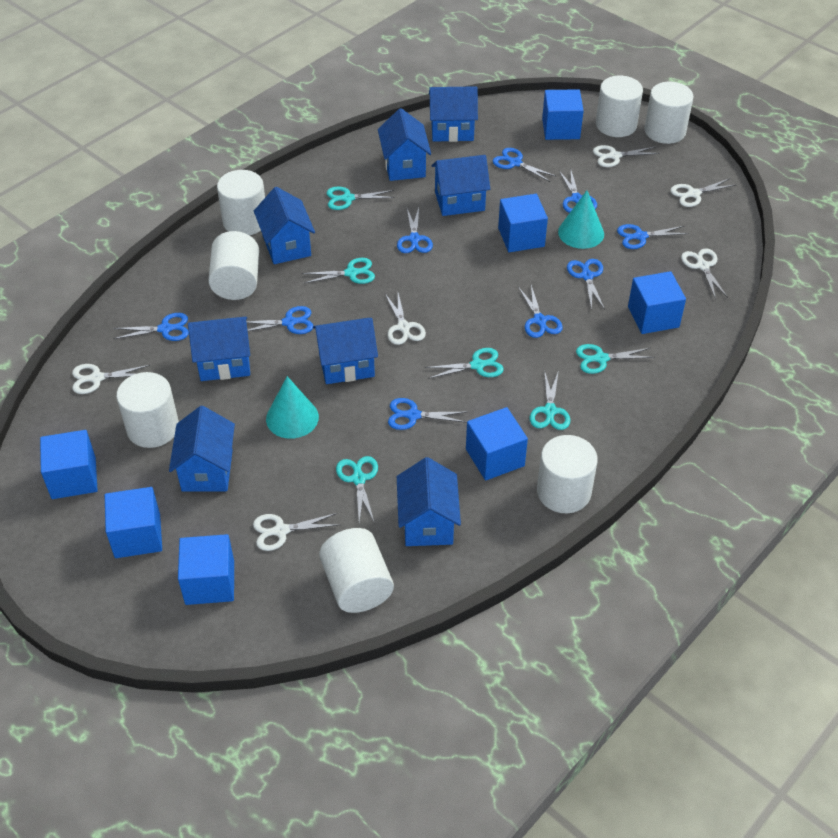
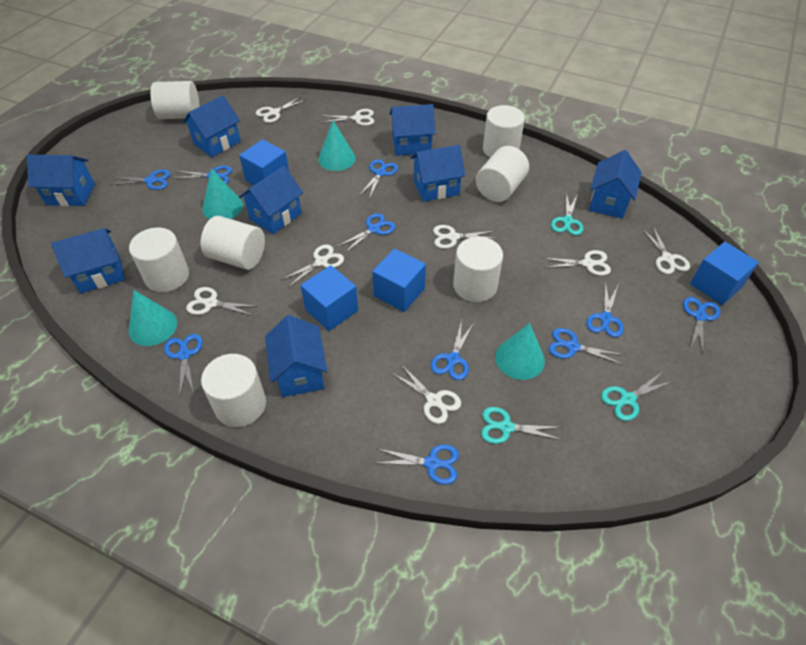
blue cube: [40,430,98,499] [105,487,162,558] [178,534,234,605] [466,407,528,481] [498,194,548,252] [542,89,584,140] [628,271,686,334] = 7 -> [239,139,289,185] [300,265,358,331] [372,248,426,312] [690,242,759,305] = 4
blue scissors: [113,313,189,341] [246,306,313,334] [388,398,467,430] [397,208,433,253] [493,148,557,182] [518,285,563,338] [559,171,597,213] [567,259,605,310] [617,224,689,249] = 9 -> [110,170,171,190] [164,334,203,398] [172,166,232,184] [337,213,396,253] [359,159,398,197] [377,444,459,485] [431,320,474,380] [549,328,625,365] [586,282,624,337] [683,297,720,353] = 10
turquoise cone: [266,376,319,439] [558,190,604,249] = 2 -> [129,290,177,346] [202,169,243,219] [318,121,356,171] [495,323,545,380] = 4
turquoise scissors: [302,258,375,284] [326,186,395,210] [336,456,378,523] [425,348,504,379] [530,370,570,430] [576,344,654,374] = 6 -> [481,407,562,444] [551,192,583,235] [601,372,673,421] = 3
white scissors: [72,364,150,394] [253,513,339,551] [385,293,426,345] [593,145,660,167] [670,178,736,207] [681,248,728,300] = 6 -> [186,287,258,316] [256,97,306,123] [281,245,344,288] [321,109,374,126] [392,364,461,424] [433,225,498,249] [542,250,611,276] [642,227,690,274] = 8

